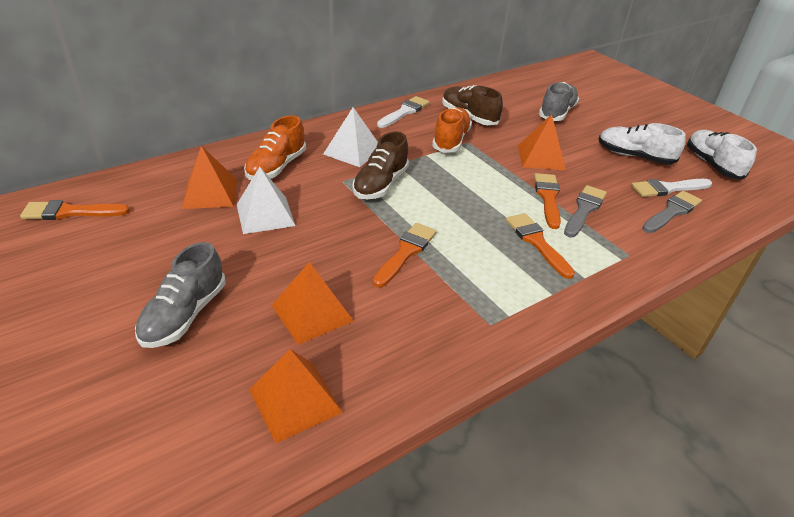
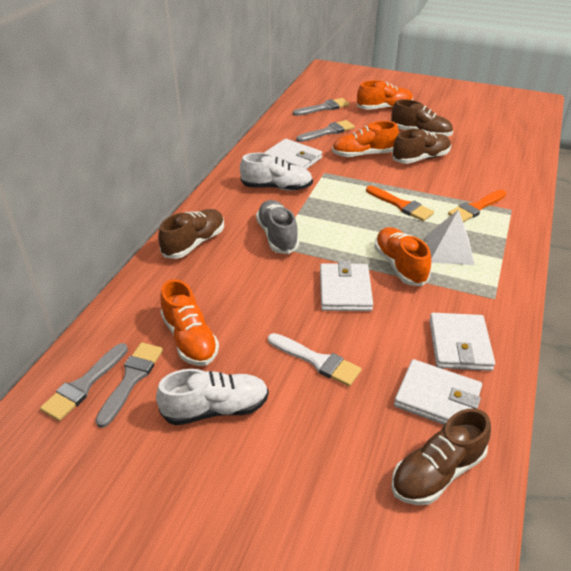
brown shoe: [352,131,409,200] [442,85,503,125] = 2 -> [158,209,224,259] [391,99,453,137] [391,408,491,505] [392,129,451,164] = 4
grey brush: [564,185,607,237] [642,191,702,233] = 2 -> [40,343,128,421] [95,342,163,428] [293,98,349,116] [296,120,355,142] = 4
grey shoe: [135,242,226,348] [539,82,579,121] = 2 -> [256,200,299,254] = 1
orange brush: [20,200,130,220] [373,223,437,287] [506,213,575,279] [534,173,561,229] = 4 -> [366,186,434,221] [448,190,506,222] = 2
orange pyramid: [182,146,237,209] [249,349,343,443] [272,262,354,345] [518,114,566,170] = 4 -> none = 0
orange shoe: [244,115,306,180] [432,107,472,153] = 2 -> [160,279,219,366] [332,121,399,158] [357,80,413,110] [374,227,431,286] = 4
white brush: [377,96,430,128] [631,179,712,197] = 2 -> [268,333,362,387] = 1
white pyramid: [237,167,295,234] [323,107,378,167] = 2 -> [426,209,475,265] = 1
white wallet: none = 0 -> [264,139,322,169] [320,261,373,311] [394,359,482,425] [429,313,495,371] = 4

